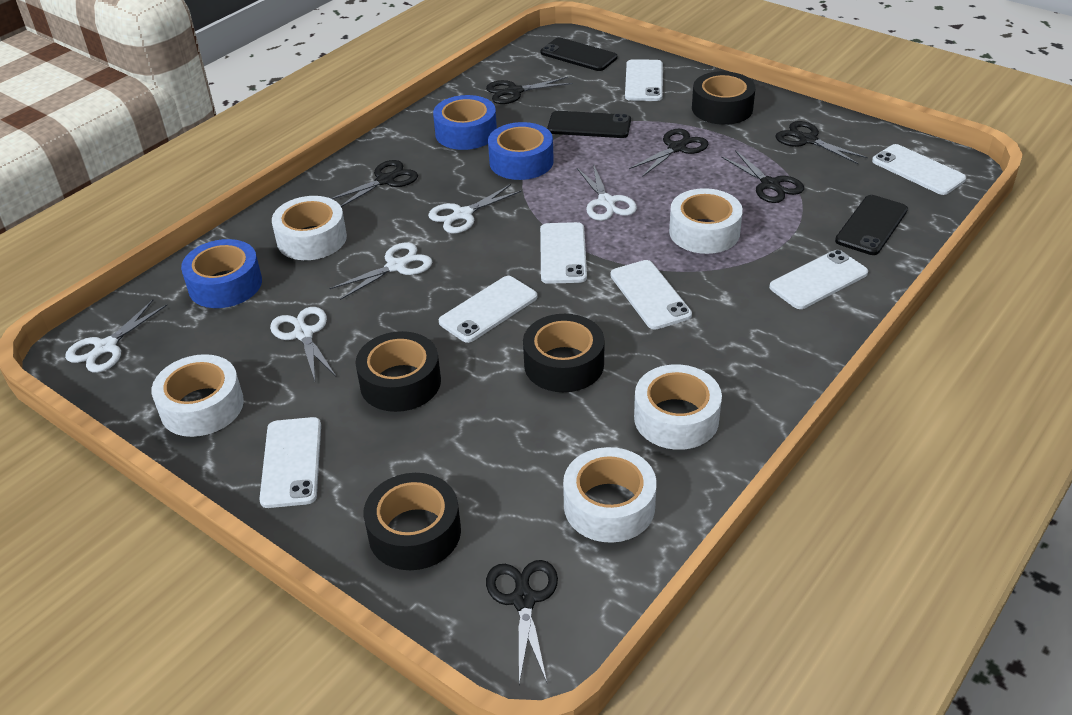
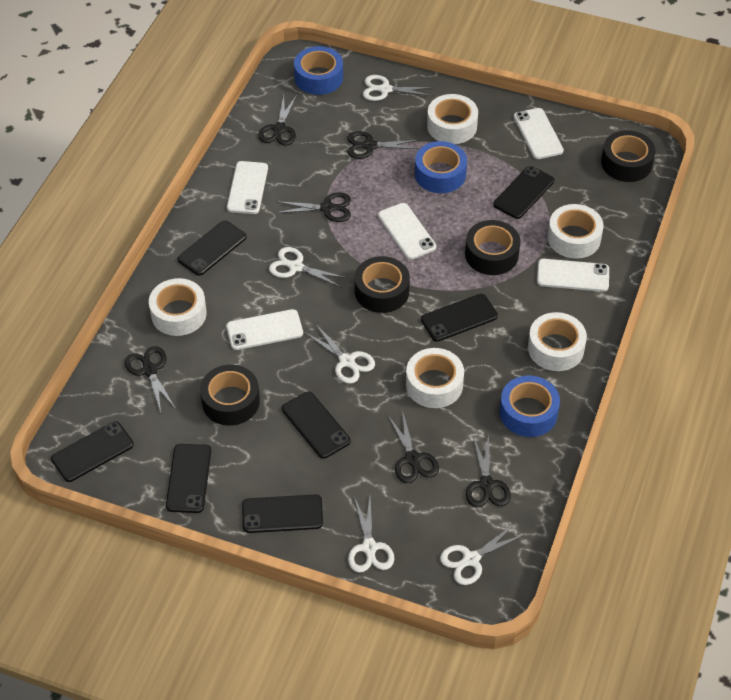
black phone: [541,38,617,71] [547,111,631,138] [835,195,908,255] = 3 -> [51,421,134,482] [166,444,211,513] [177,220,247,276] [242,494,323,533] [282,391,351,459] [421,294,498,342] [493,166,554,219] = 7
white phone: [259,417,321,508] [439,276,537,343] [540,222,587,284] [610,260,692,330] [625,59,663,101] [769,250,868,309] [872,144,966,195] = 7 -> [226,309,303,350] [227,161,268,214] [378,203,436,260] [514,108,564,159] [537,259,609,292] = 5

